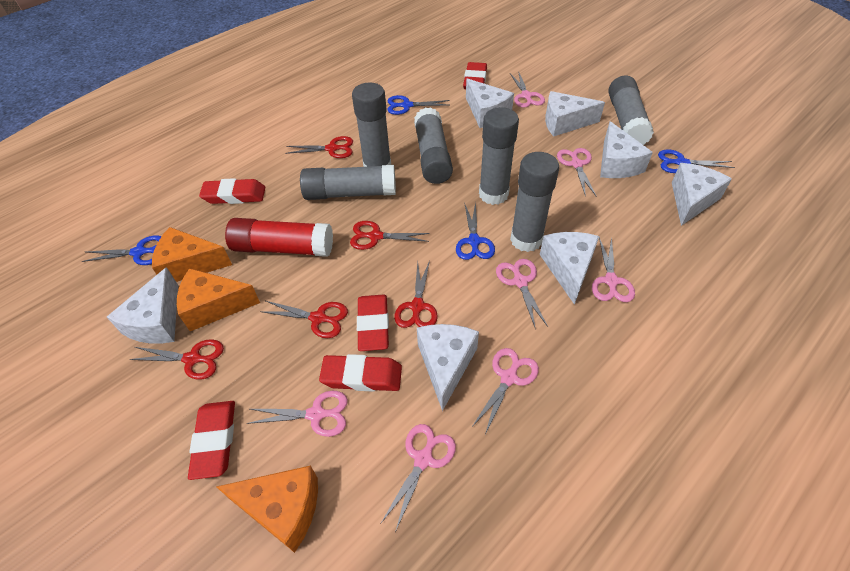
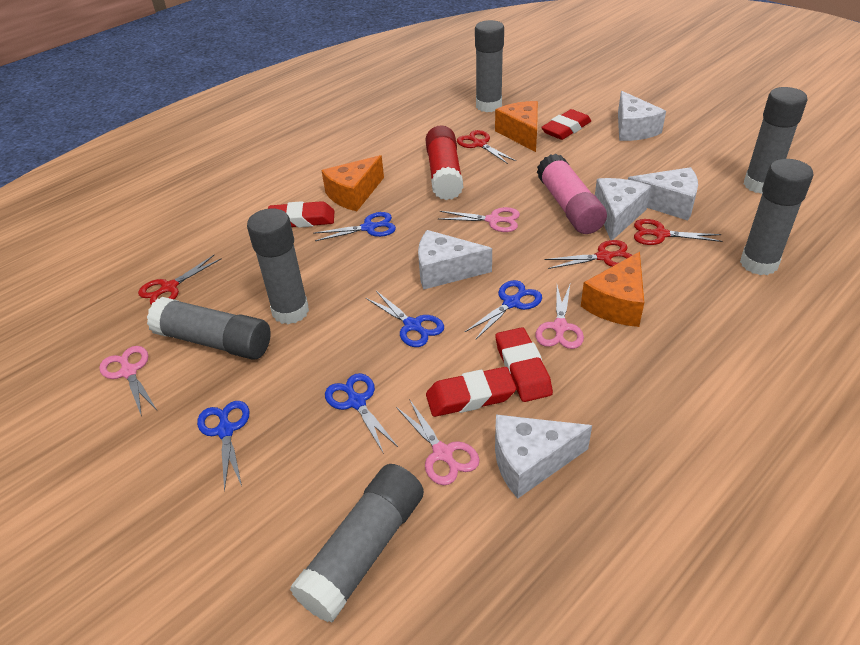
blue scissors: [82,235,162,265] [387,95,450,115] [456,202,495,260] [658,150,735,173] = 4 -> [197,401,250,492] [313,212,396,241] [325,373,398,454] [366,291,444,347] [465,280,542,340] = 5
pink glue stick: none = 0 -> [537,154,607,234] = 1
pink scissors: [247,391,348,437] [381,424,456,532] [471,348,539,434] [496,259,548,330] [510,71,545,108] [557,148,596,197] [592,237,635,302] = 7 -> [99,346,157,417] [396,399,479,485] [439,207,520,232] [535,285,584,349] = 4
red eraser: [188,401,235,480] [199,178,265,204] [319,354,402,392] [357,294,389,351] [463,62,487,89] = 5 -> [268,201,334,228] [426,367,516,417] [496,327,553,402] [541,109,591,140] = 4
red scissors: [129,339,224,380] [260,301,348,338] [285,136,353,158] [350,221,430,250] [394,260,438,328] = 5 -> [138,255,222,305] [457,130,516,164] [545,240,632,269] [634,219,723,245] = 4
white cheese: [107,267,178,343] [417,324,479,411] [466,78,514,128] [540,232,599,305] [545,91,605,137] [600,121,653,178] [672,163,732,226] = 7 -> [418,230,492,290] [495,415,592,499] [595,178,651,240] [618,91,666,141] [628,167,698,221] = 5

